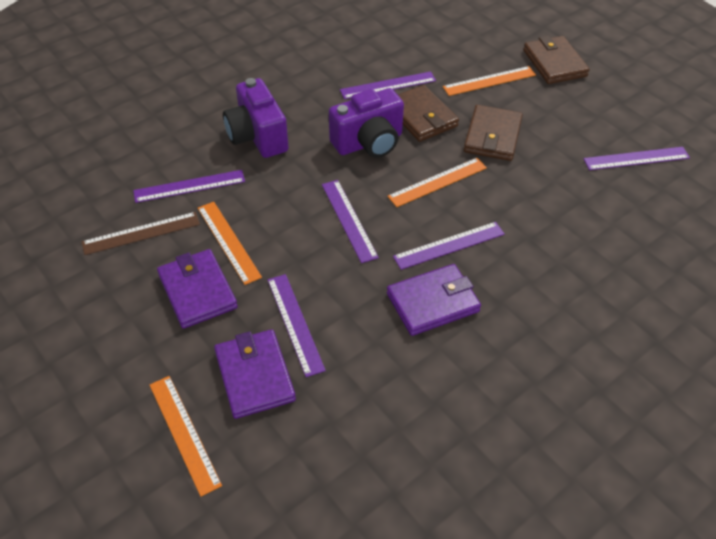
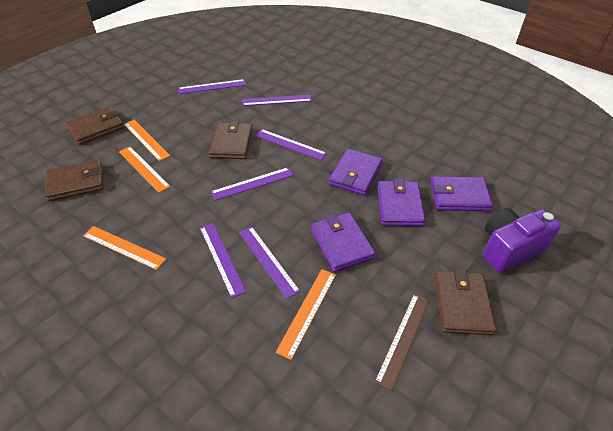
brown wallet: [398,85,459,142] [464,105,523,161] [523,36,590,84] = 3 -> [45,159,104,201] [66,107,124,145] [209,121,252,159] [434,269,497,335] = 4
purple camera: [223,78,289,158] [329,88,404,158] = 2 -> [483,208,561,273] = 1
purple wallet: [157,249,238,329] [214,329,296,419] [387,264,481,336] = 3 -> [311,213,376,272] [329,149,382,196] [377,179,426,226] [430,176,493,211] = 4

